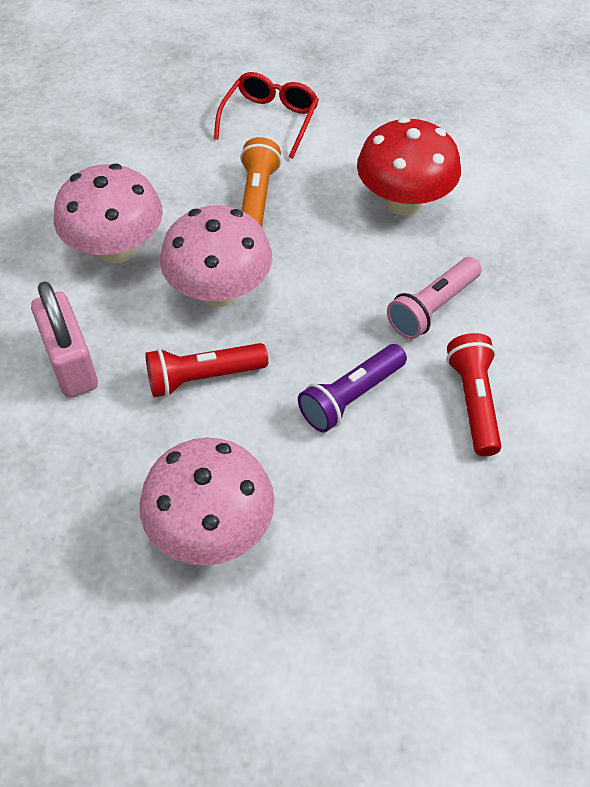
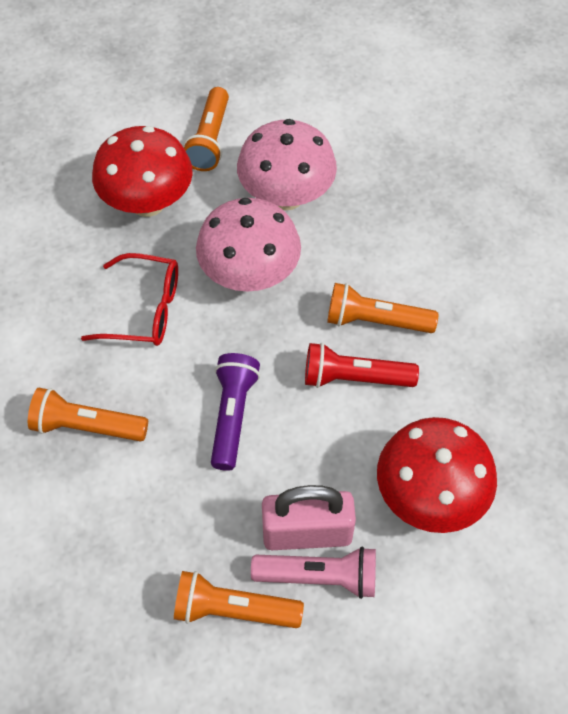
orange flashlight: [240,137,282,227] = 1 -> [28,388,148,442] [174,571,304,628] [183,87,229,171] [327,283,438,333] = 4
pink mushroom: [54,164,163,264] [139,438,275,566] [160,205,272,307] = 3 -> [196,198,301,292] [237,119,337,210] = 2
red flashlight: [145,343,268,397] [447,333,501,456] = 2 -> [305,343,419,388] = 1
red mushroom: [357,117,461,216] = 1 -> [92,126,193,217] [377,417,497,533] = 2

